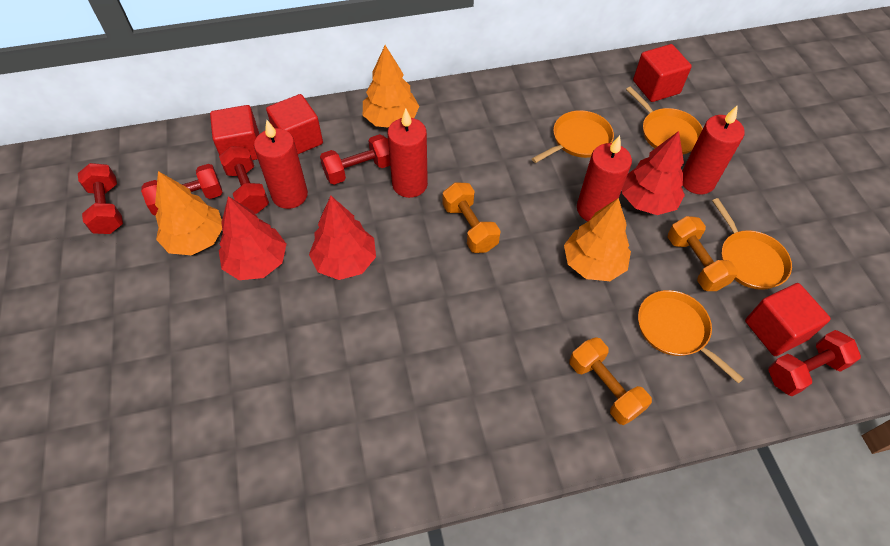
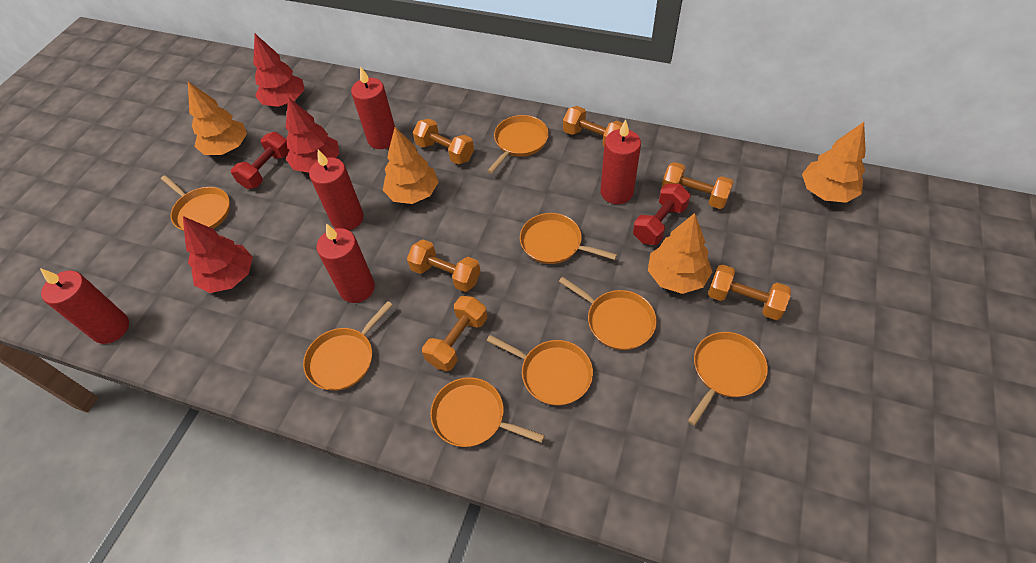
orange dumbbell: [443,182,501,253] [570,337,652,425] [668,216,738,291] = 3 -> [407,239,480,292] [413,119,474,164] [422,296,487,371] [563,106,623,146] [661,162,734,209] [708,264,791,320] = 6
orange pan: [532,110,614,163] [626,86,703,154] [638,290,744,384] [712,198,792,290] = 4 -> [161,175,230,231] [303,301,393,391] [430,377,545,447] [487,115,549,174] [487,335,593,405] [520,213,617,264] [559,277,657,350] [688,332,768,426] = 8
orange tree: [155,171,222,255] [363,45,420,128] [564,198,631,281] = 3 -> [188,82,247,155] [383,127,439,204] [648,213,712,294] [802,122,865,203] = 4
red candle: [254,119,308,209] [388,108,428,198] [577,135,632,221] [682,105,745,194] = 4 -> [40,268,129,344] [309,150,364,230] [316,223,375,303] [351,66,395,149] [600,119,641,204] = 5
red cube: [210,105,259,160] [266,94,323,154] [633,44,692,102] [745,283,831,356] = 4 -> none = 0
red dumbbell: [78,163,123,234] [141,164,223,216] [219,146,269,214] [320,134,390,185] [768,330,861,396] = 5 -> [231,132,289,189] [633,184,691,245] = 2

